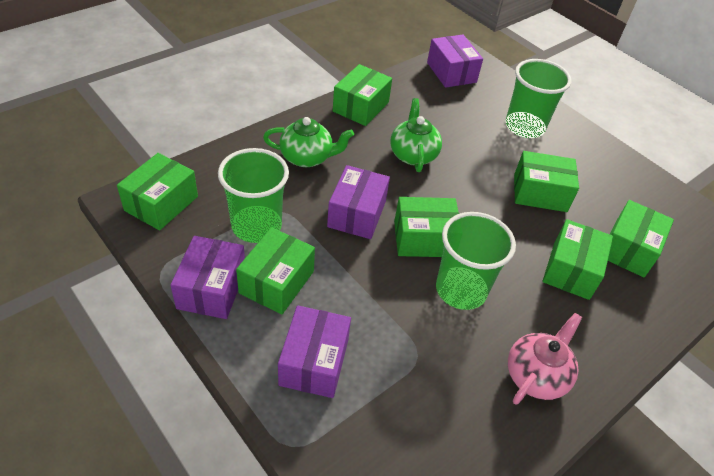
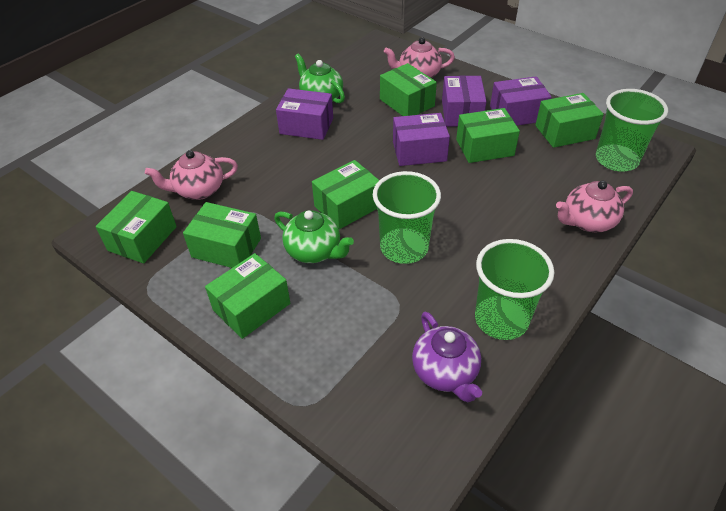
pink teapot: [508,313,582,405] = 1 -> [145,150,238,200] [384,37,455,78] [556,181,633,232] = 3
purple teapot: none = 0 -> [412,312,482,402] = 1

